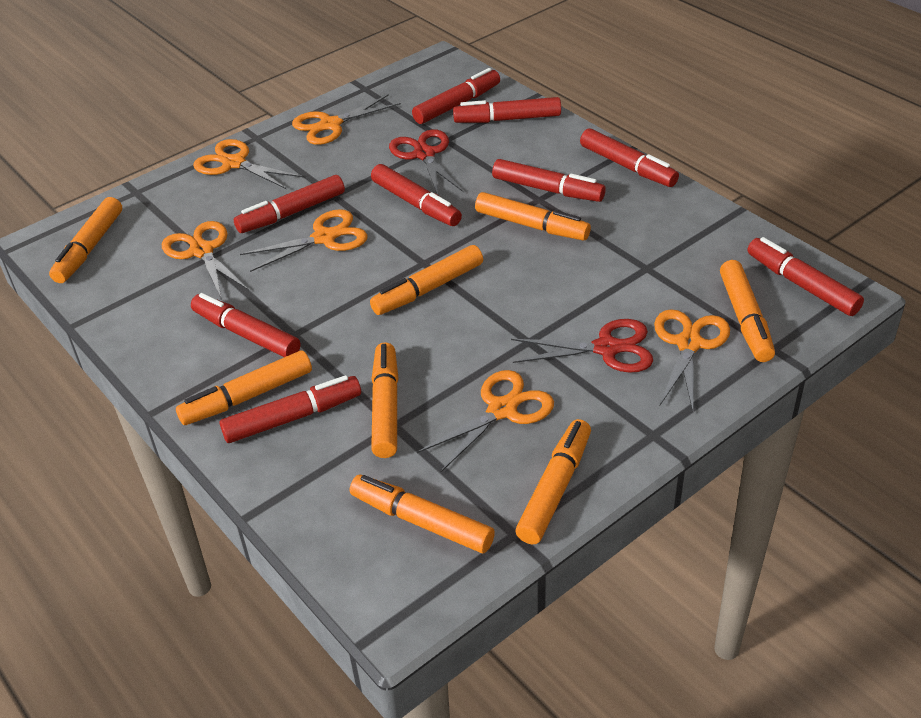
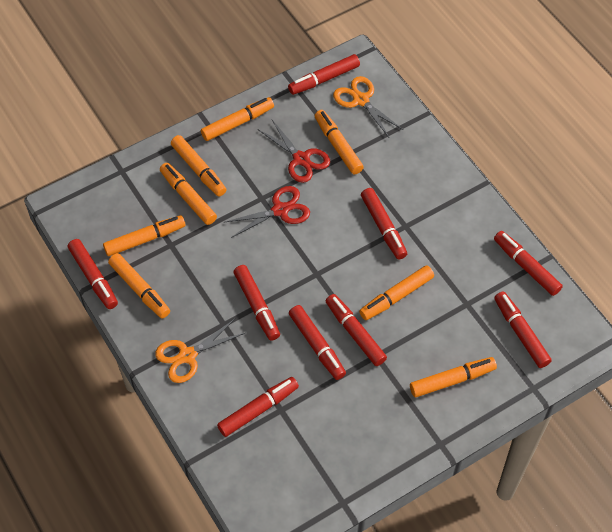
orange scissors: [162,221,249,298] [193,139,303,189] [240,209,368,272] [292,94,401,145] [417,370,554,473] [654,309,730,411] = 6 -> [155,318,245,383] [333,76,403,137] = 2

